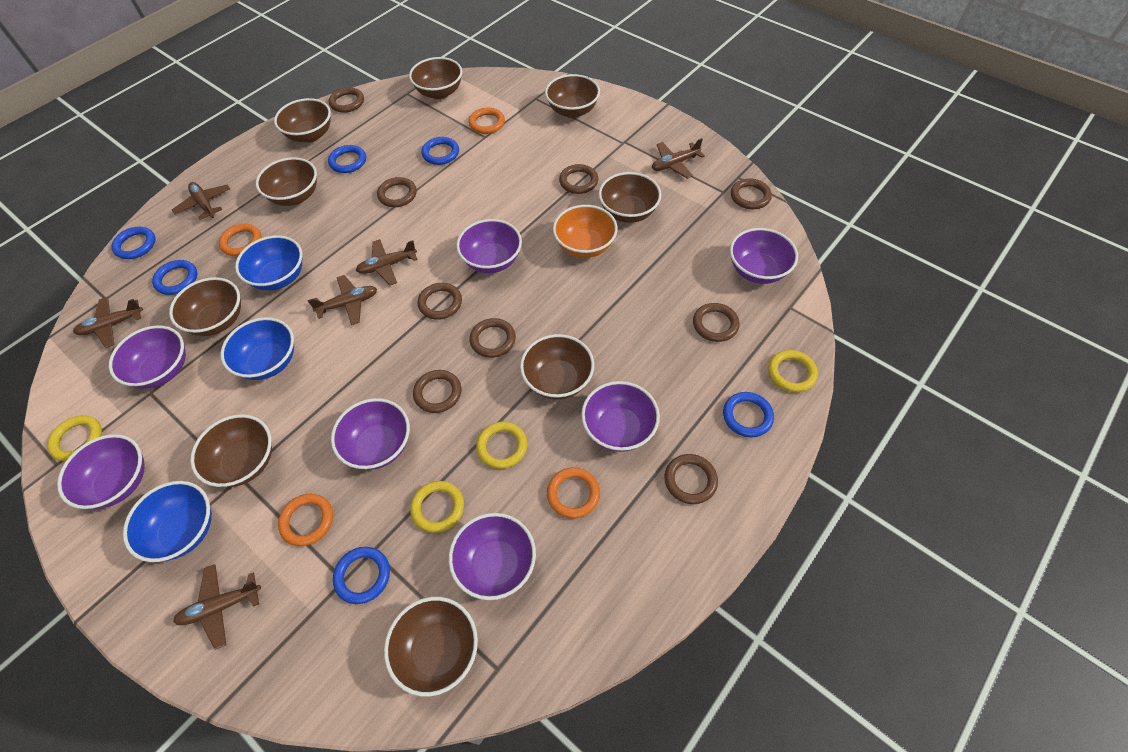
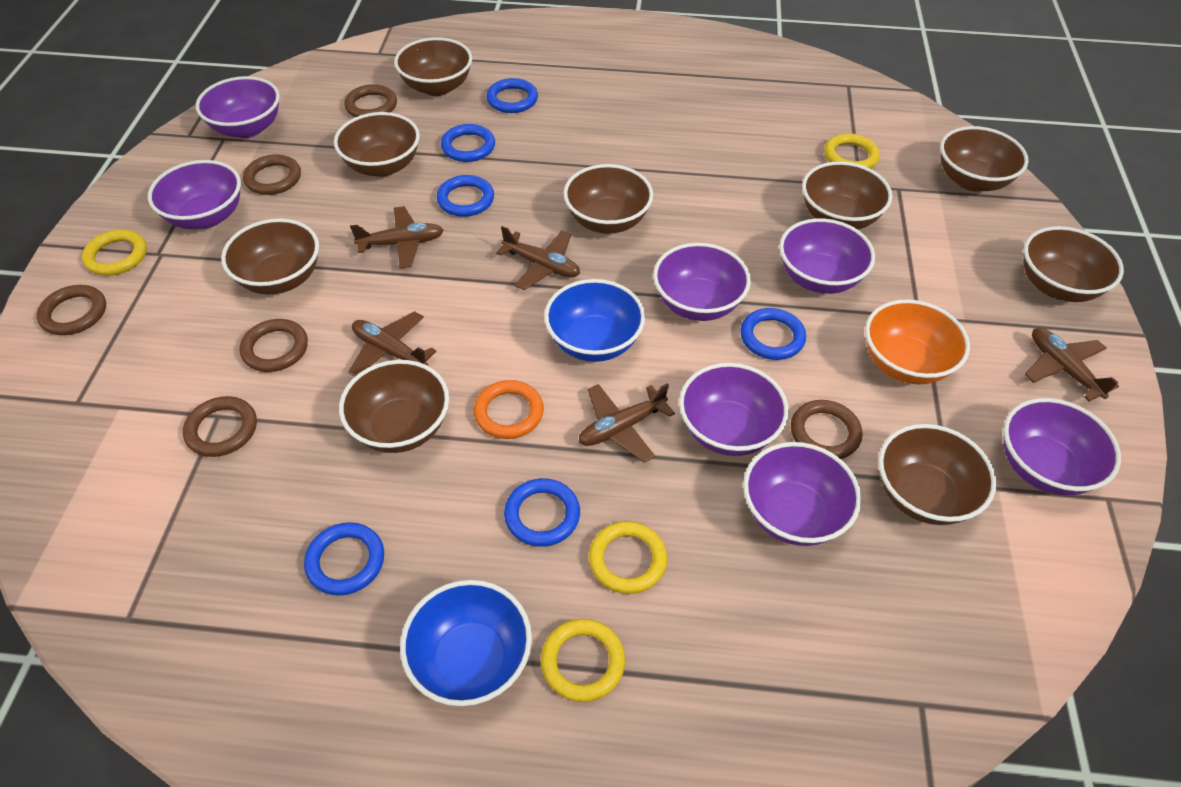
blue bowl: [123,481,212,562] [220,317,294,380] [235,235,302,291] = 3 -> [400,580,532,706] [544,279,645,362] = 2
brown plane: [73,297,143,348] [172,182,230,220] [173,564,261,650] [307,275,377,325] [356,239,418,285] [652,138,705,179] = 6 -> [348,311,436,377] [350,206,443,268] [496,226,580,290] [579,383,675,463] [1024,328,1119,401] = 5
brown ring: [328,87,364,113] [377,177,417,207] [413,370,461,413] [418,283,462,320] [469,318,516,358] [559,164,598,194] [664,454,718,504] [693,303,740,342] [731,179,772,209] = 9 -> [37,285,106,335] [183,396,257,457] [240,319,308,372] [243,155,301,195] [344,84,397,117] [791,400,862,459] = 6
orange ring: [219,224,262,256] [278,494,333,546] [469,107,505,134] [547,467,600,519] = 4 -> [474,380,544,439] = 1

